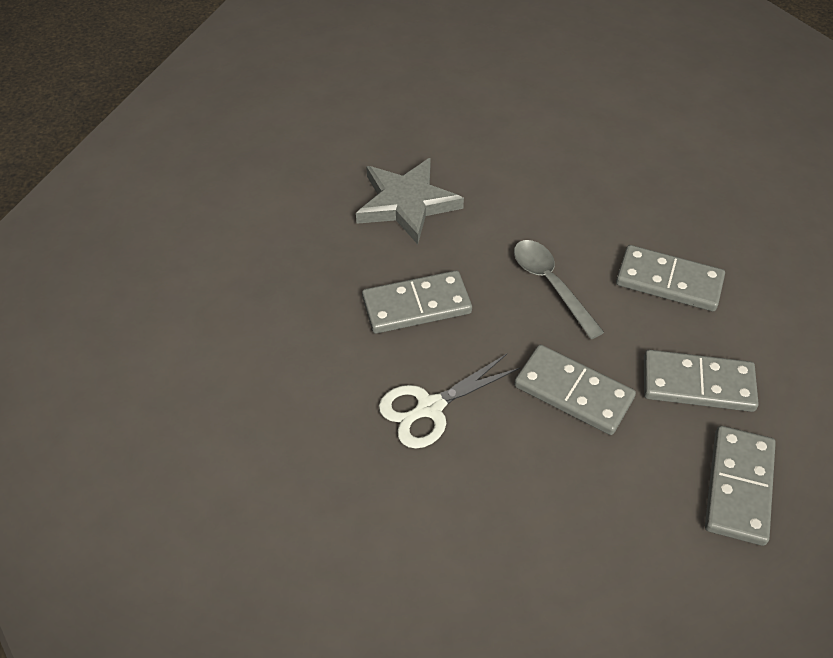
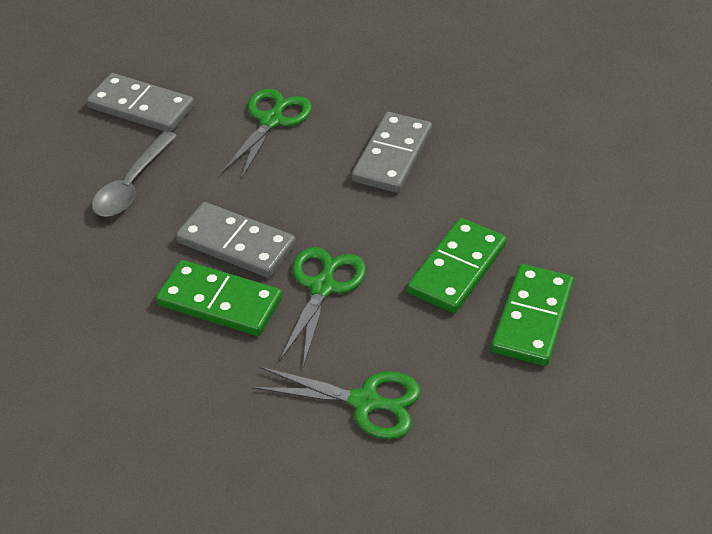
green domino: none = 0 -> [156,260,282,336] [407,218,507,313] [491,264,574,366] = 3
green scissors: none = 0 -> [221,89,312,180] [252,366,421,439] [279,247,366,367] = 3
grey domino: [362,270,472,333] [514,345,636,435] [616,245,725,311] [644,350,759,412] [705,426,776,546] = 5 -> [86,73,194,132] [176,202,296,278] [352,112,432,193] = 3
grey star: [356,158,464,244] = 1 -> none = 0
white scissors: [379,354,520,448] = 1 -> none = 0

